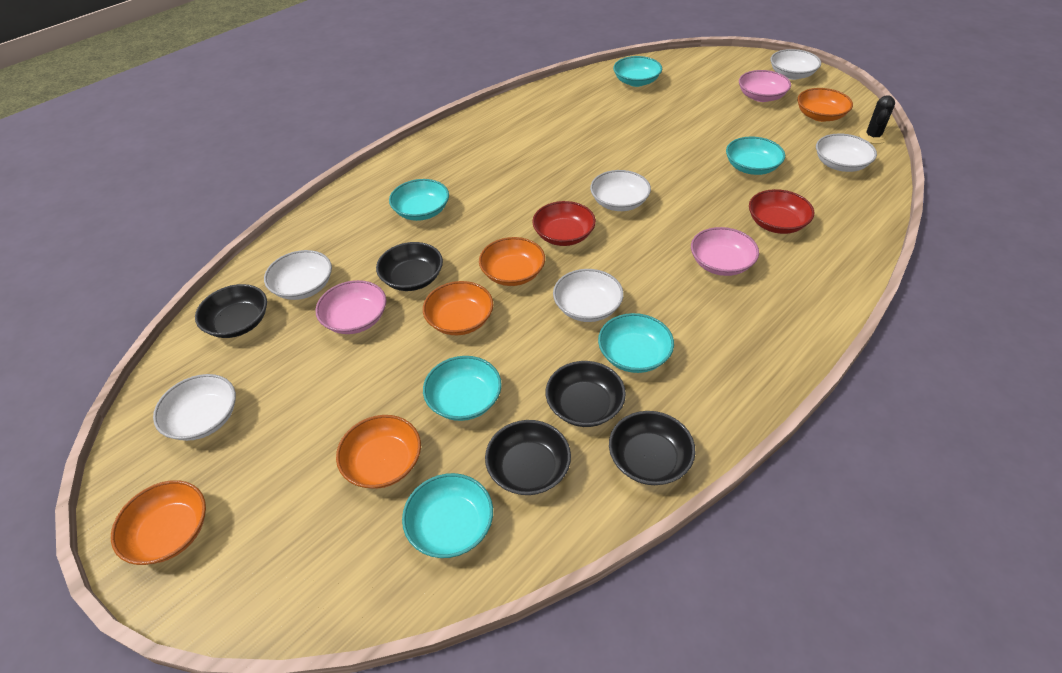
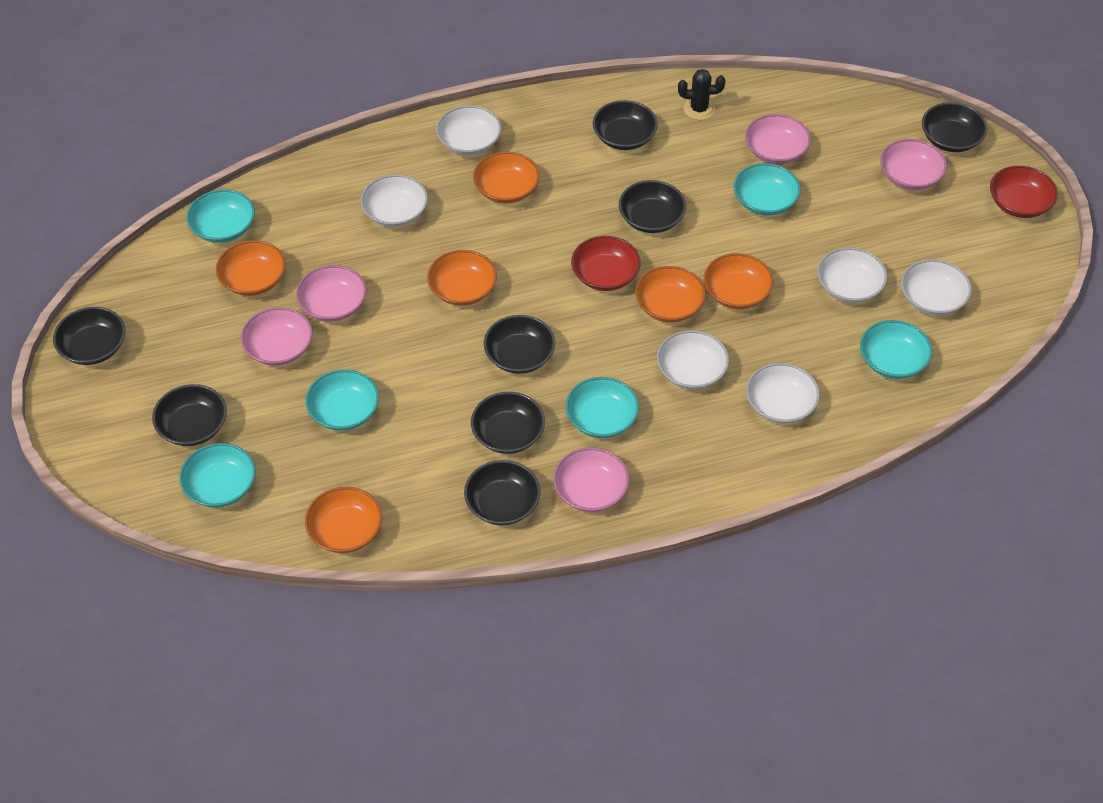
black bowl: [195,284,267,338] [376,242,443,291] [485,420,571,495] [546,361,626,427] [609,411,696,485] = 5 -> [53,307,125,365] [152,384,227,446] [464,460,541,525] [471,392,545,454] [483,315,555,374] [593,100,658,150] [619,180,686,233] [922,102,987,152] = 8
orange bowl: [111,480,206,565] [336,415,421,489] [423,281,493,335] [479,237,545,286] [797,88,853,122] = 5 -> [216,240,286,296] [305,487,382,553] [427,250,497,306] [473,152,540,204] [635,266,706,322] [704,253,774,309] = 6
pink bowl: [315,280,386,334] [691,227,759,276] [739,70,791,102] = 3 -> [241,307,313,366] [296,265,366,322] [553,447,629,512] [745,114,811,164] [880,139,947,190] = 5

